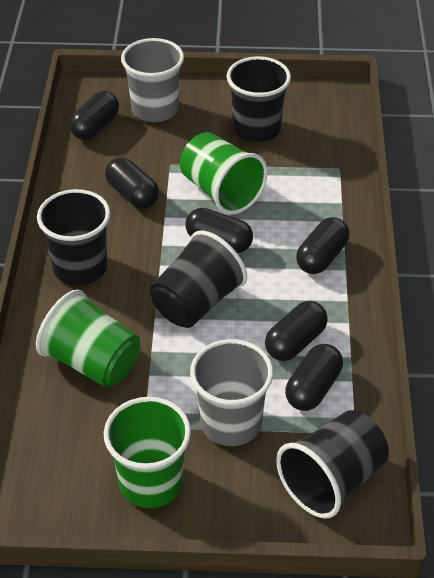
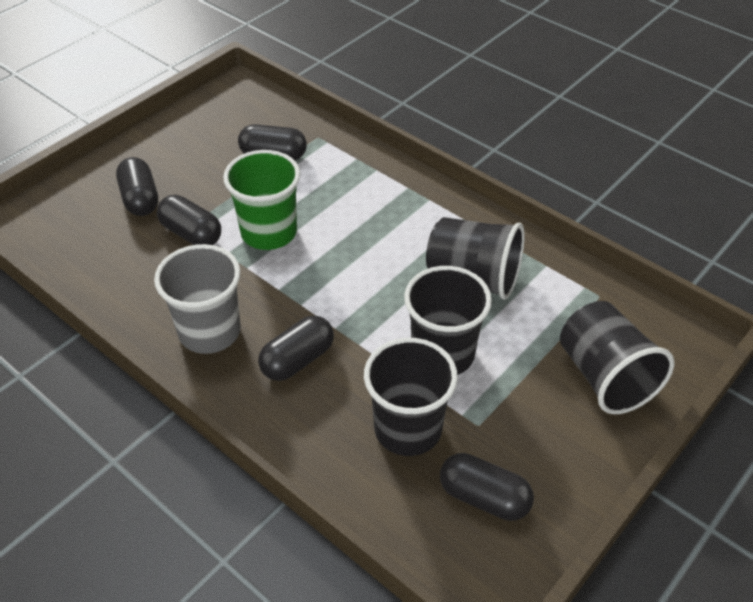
black capsule: [69,91,119,140] [105,157,159,209] [185,208,253,253] [265,301,328,361] [285,344,343,411] [296,217,349,274] = 6 -> [116,157,158,216] [157,195,221,245] [238,124,307,160] [258,315,334,381] [440,453,534,521] = 5
green cup: [36,289,140,388] [104,397,191,508] [180,132,268,215] = 3 -> [223,150,300,250] = 1
grey cup: [121,38,184,122] [190,339,273,446] = 2 -> [154,244,241,354] = 1

